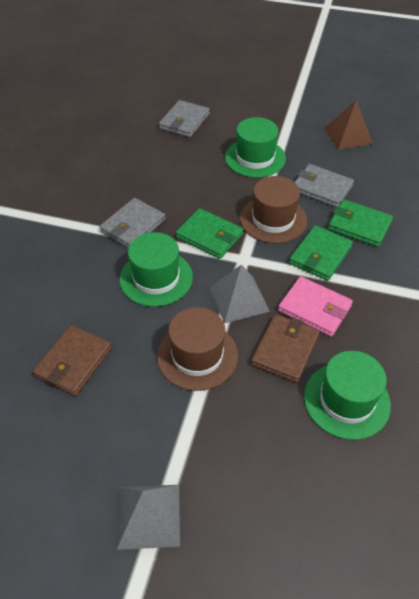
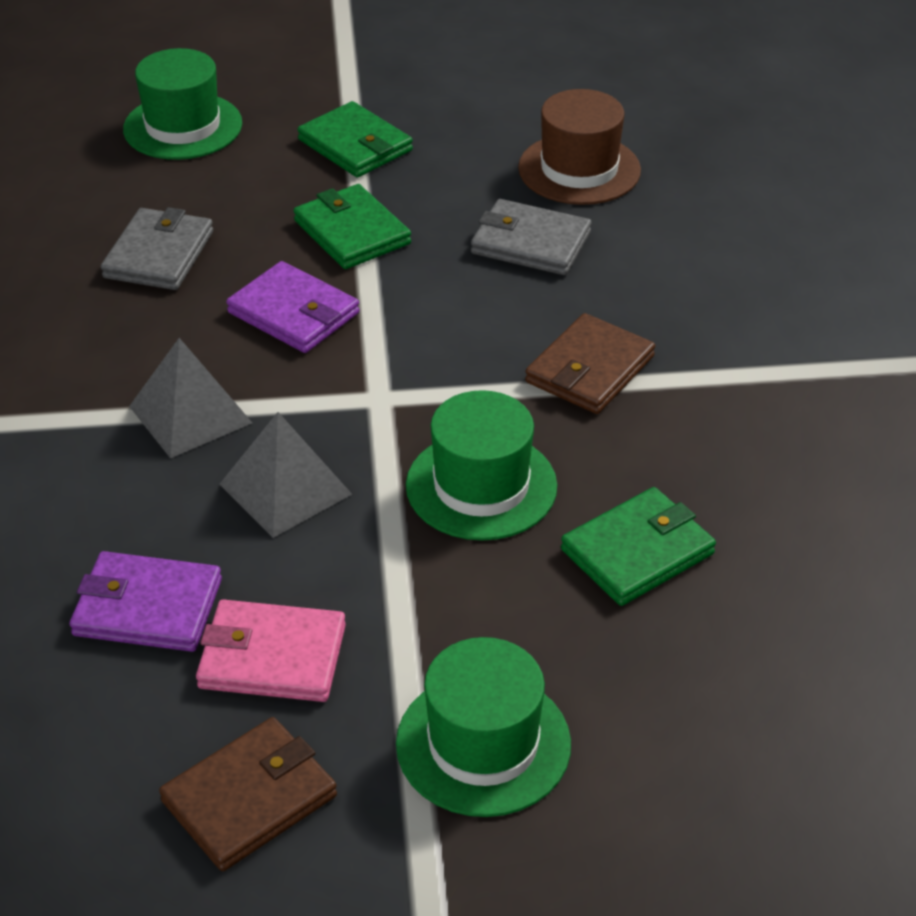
brown hat: [157,307,238,391] [240,176,307,243] = 2 -> [518,89,641,205] = 1
brown pyramid: [325,100,373,150] = 1 -> none = 0
grey wallet: [99,198,165,248] [159,100,210,137] [295,164,354,207] = 3 -> [101,207,213,290] [471,199,591,275] = 2
purple wallet: none = 0 -> [69,551,222,652] [226,261,360,353] = 2

